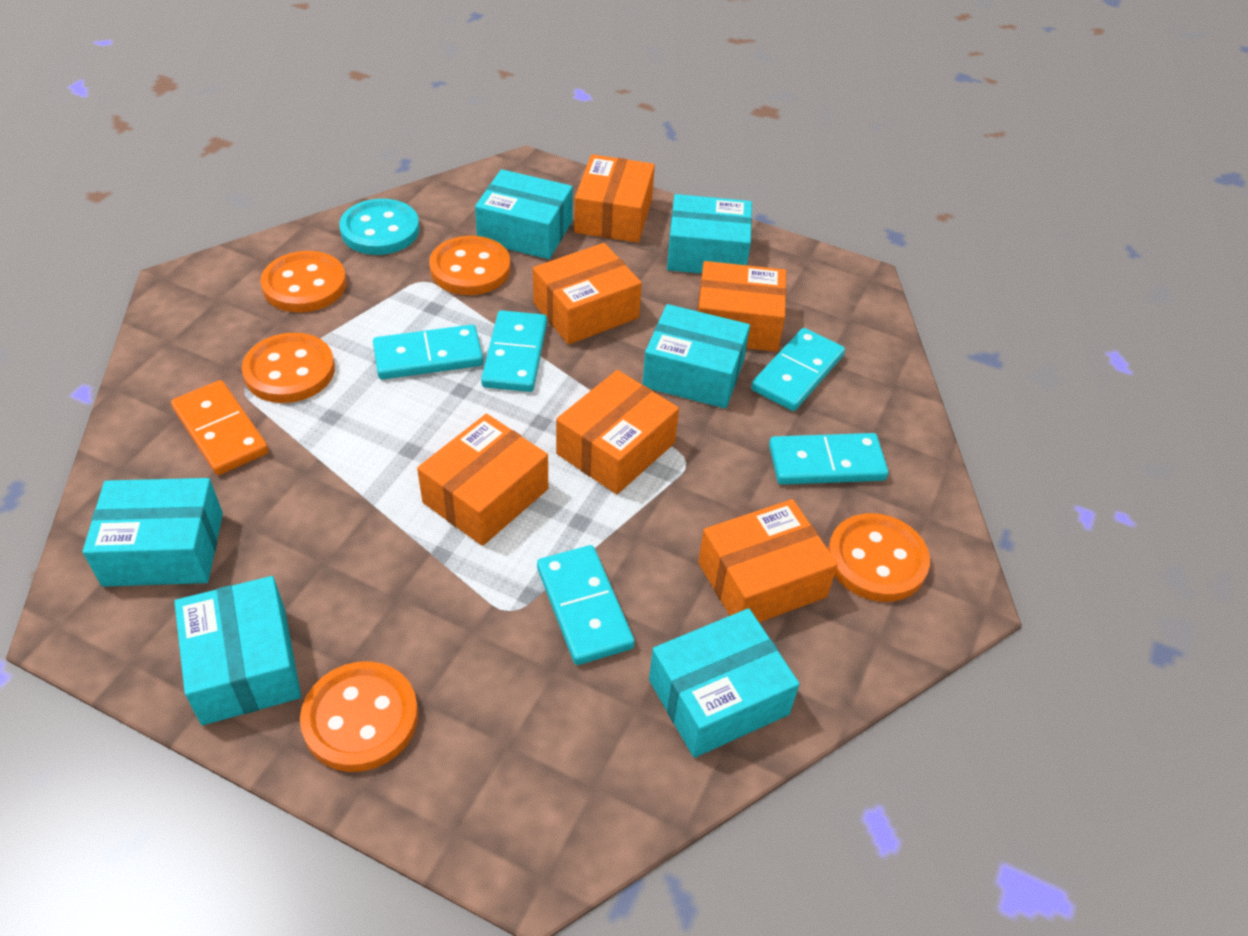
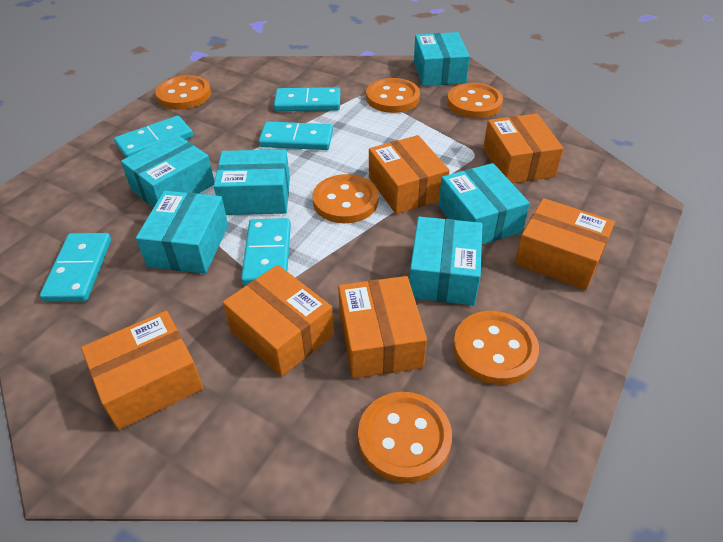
orange button: [242,333,335,403] [260,251,347,313] [300,661,418,772] [429,236,511,295] [828,513,930,602] = 5 -> [155,75,211,110] [312,174,379,223] [358,392,452,483] [366,78,420,113] [447,83,503,118] [453,311,539,385] = 6
orange domino: [171,380,269,475] = 1 -> none = 0
turquoise button: [339,199,420,255] = 1 -> none = 0

